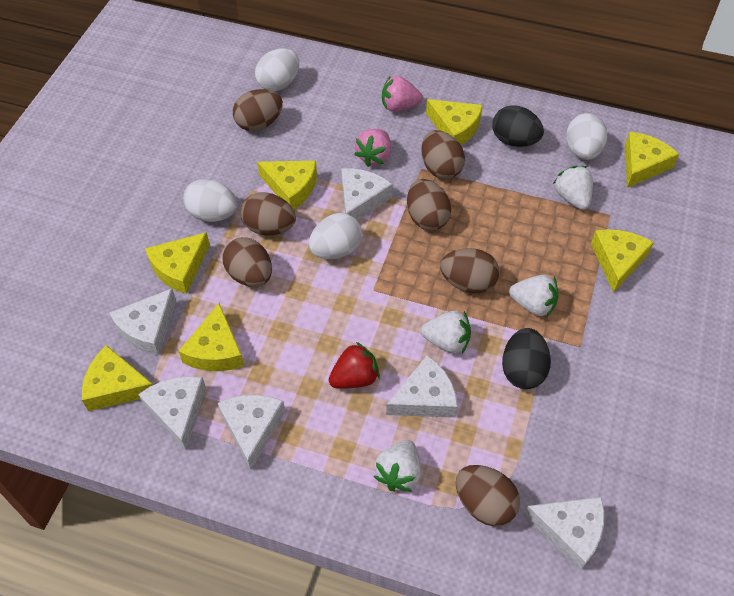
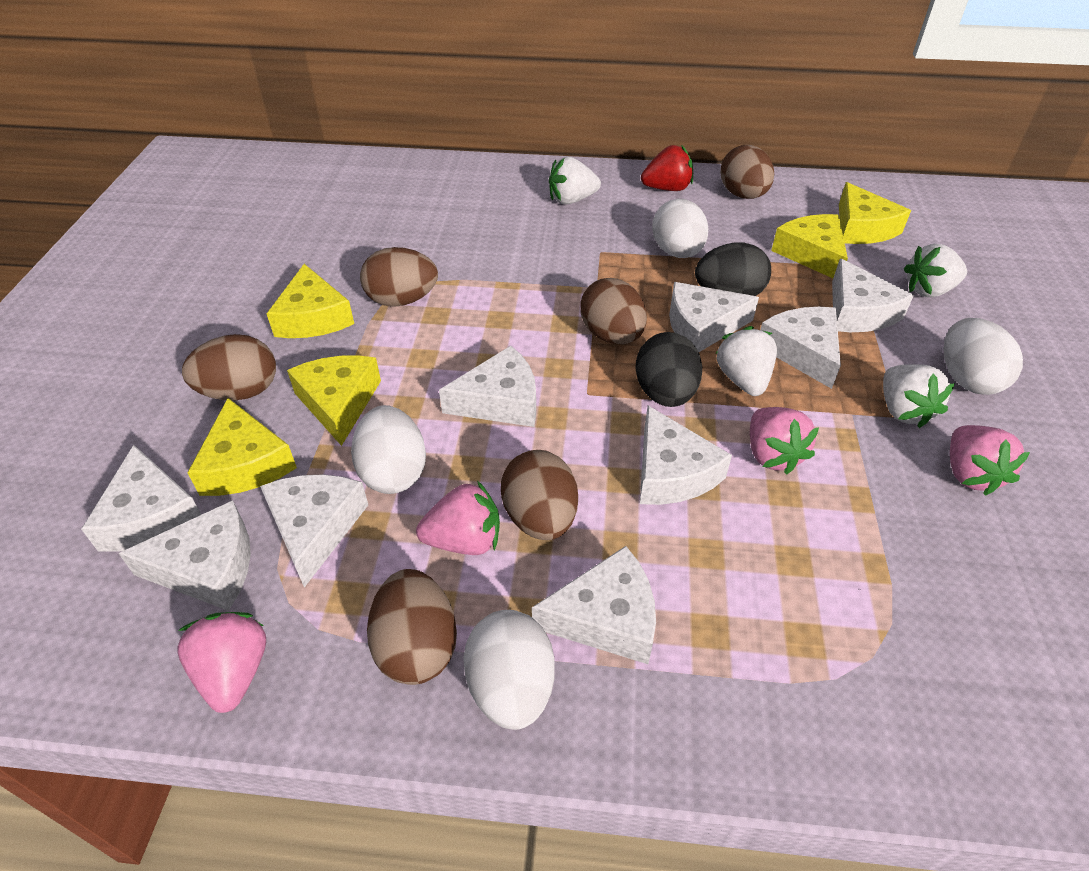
brown egg: [222,237,272,287] [233,89,283,131] [241,192,296,236] [407,179,451,231] [421,130,465,179] [440,248,499,293] [456,465,520,526] = 7 -> [182,334,276,400] [360,247,438,307] [367,569,457,685] [501,450,578,540] [580,278,647,344] [720,145,774,199] = 6
pink strawberry: [354,129,391,167] [382,75,423,112] = 2 -> [177,612,266,713] [416,481,500,555] [750,407,819,474] [950,425,1030,496] = 4
white cheese: [110,289,176,355] [138,376,206,450] [217,395,285,470] [341,168,393,220] [386,355,458,418] [524,497,604,571] = 6 -> [81,445,201,552] [118,500,251,611] [260,474,368,588] [439,346,536,427] [532,546,656,664] [640,405,732,505] [669,282,759,352] [760,307,841,389] [832,259,914,332] = 9
yellow cheese: [82,345,153,411] [145,232,210,294] [178,303,244,371] [257,161,317,210] [426,99,483,145] [591,229,654,293] [625,132,679,188] = 7 -> [187,398,297,496] [267,264,354,338] [287,355,381,446] [771,214,848,278] [839,182,911,244] = 5

